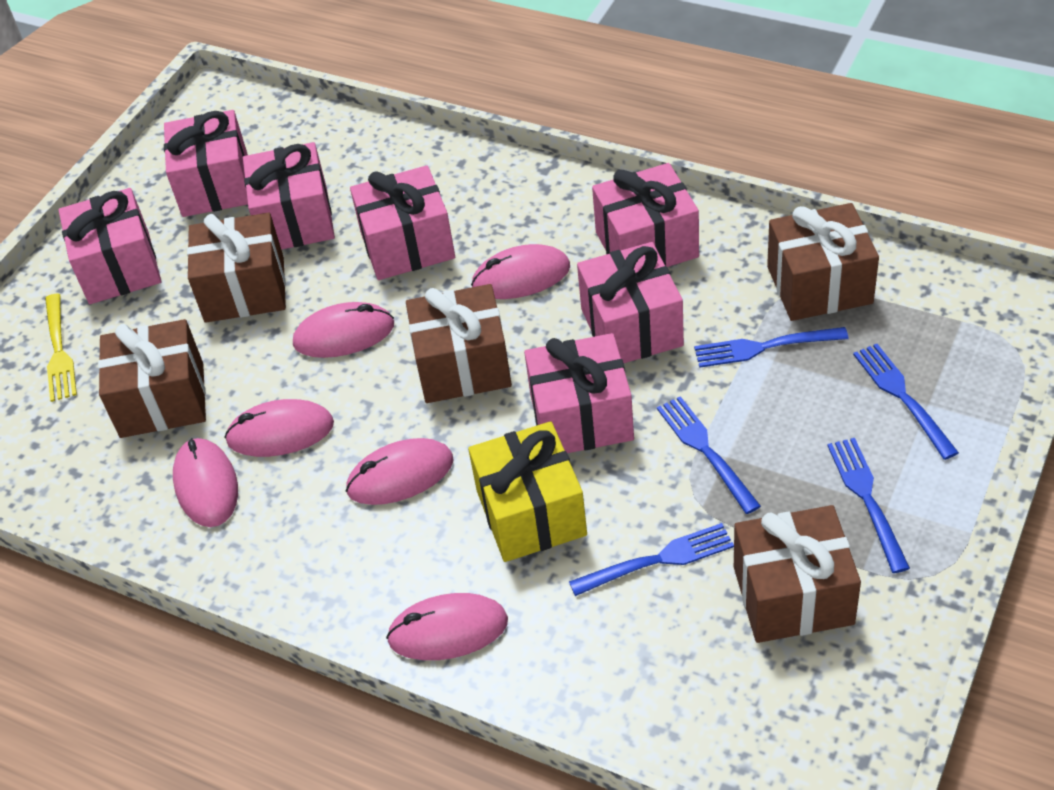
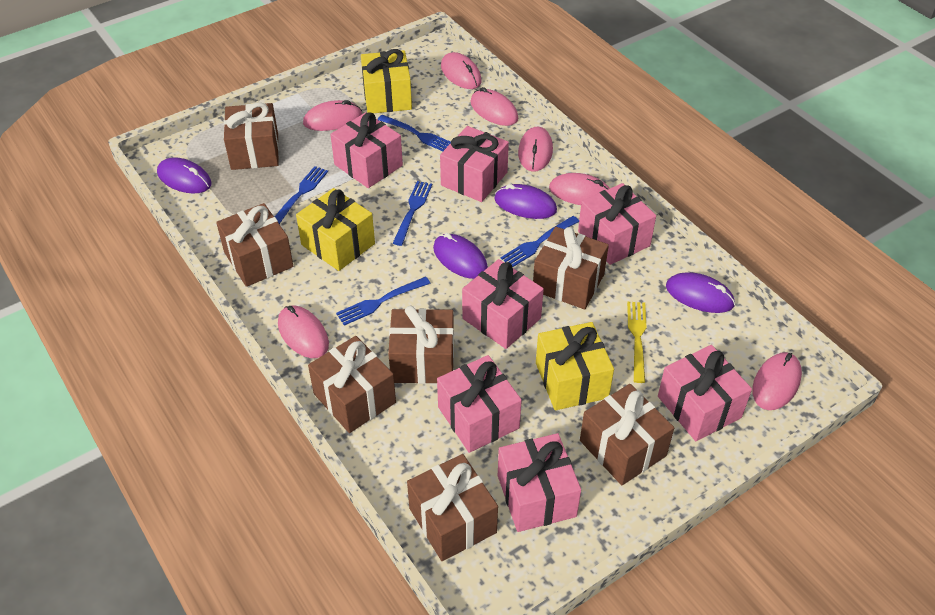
brown gift: [98,319,206,438] [187,213,286,323] [406,284,512,403] [734,505,861,643] [767,203,879,321] = 5 -> [216,203,293,287] [224,102,279,170] [308,336,396,433] [388,305,454,384] [407,454,498,561] [533,227,609,309] [580,384,674,485] = 7
pink mouse: [173,438,238,527] [225,399,334,457] [293,302,394,358] [346,438,454,505] [386,593,508,660] [471,244,570,299] = 6 -> [278,306,329,358] [303,100,362,131] [441,52,482,89] [470,87,518,126] [518,127,553,172] [549,173,610,205] [752,352,802,410] = 7
purple mouse: none = 0 -> [157,157,212,194] [433,233,488,279] [494,184,557,219] [666,272,735,313] = 4
yellow gift: [468,421,587,562] = 1 -> [296,188,375,271] [361,49,412,113] [536,322,614,410] = 3

